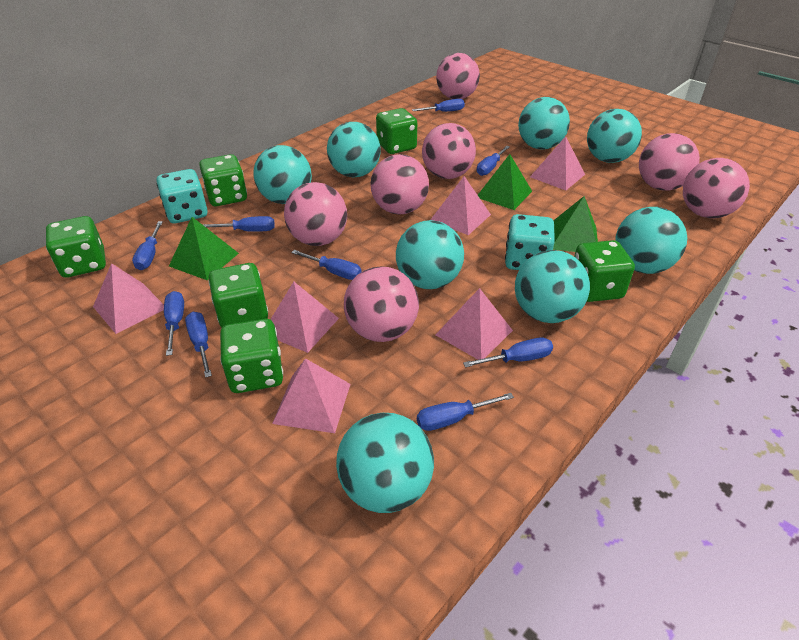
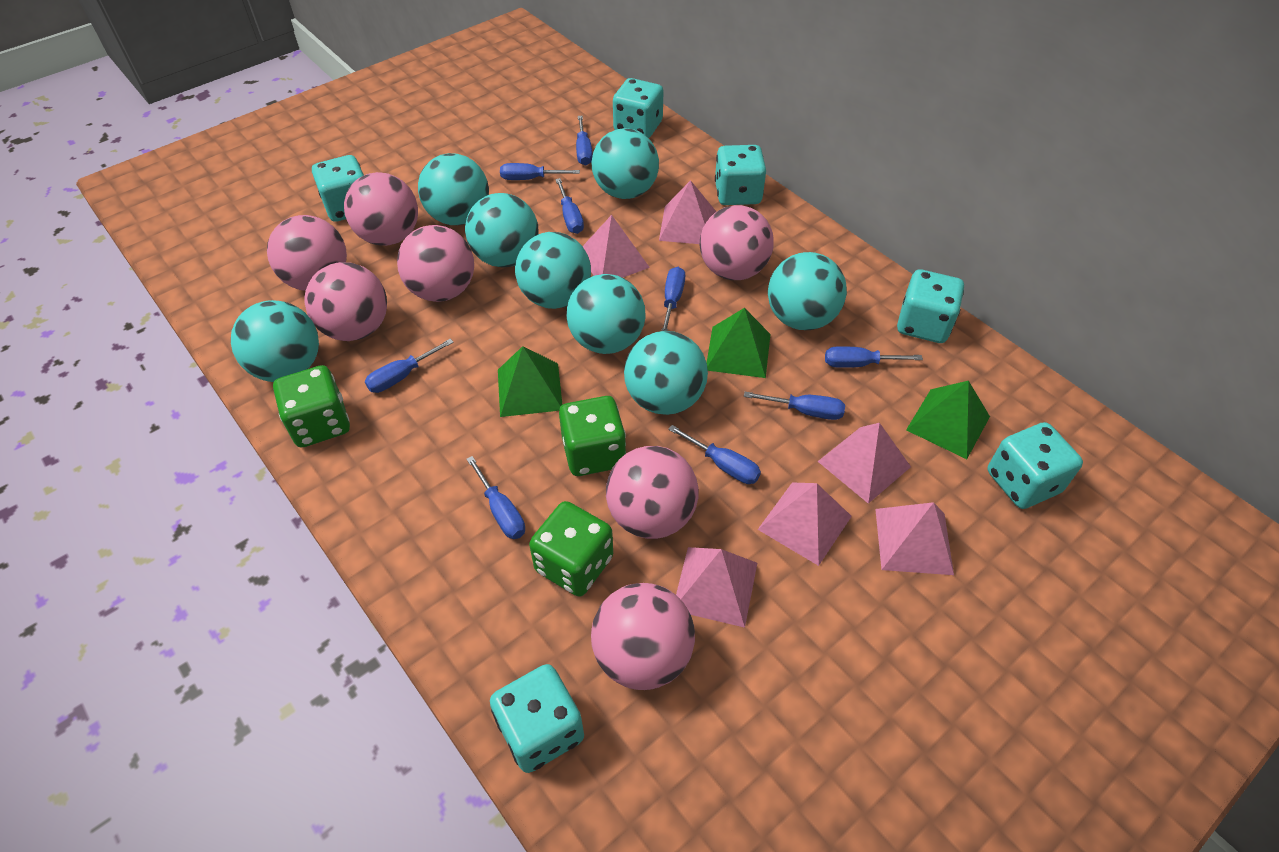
green dice: [46,216,106,278] [199,154,247,206] [209,263,268,328] [220,319,283,393] [376,108,417,154] [574,240,635,302] = 6 -> [273,365,350,447] [529,501,613,597] [559,396,626,476] = 3
turquoise dice: [157,169,208,223] [505,214,555,270] = 2 -> [312,155,364,222] [490,664,584,773] [613,78,664,138] [715,145,766,205] [897,269,964,343] [988,422,1083,509] = 6

